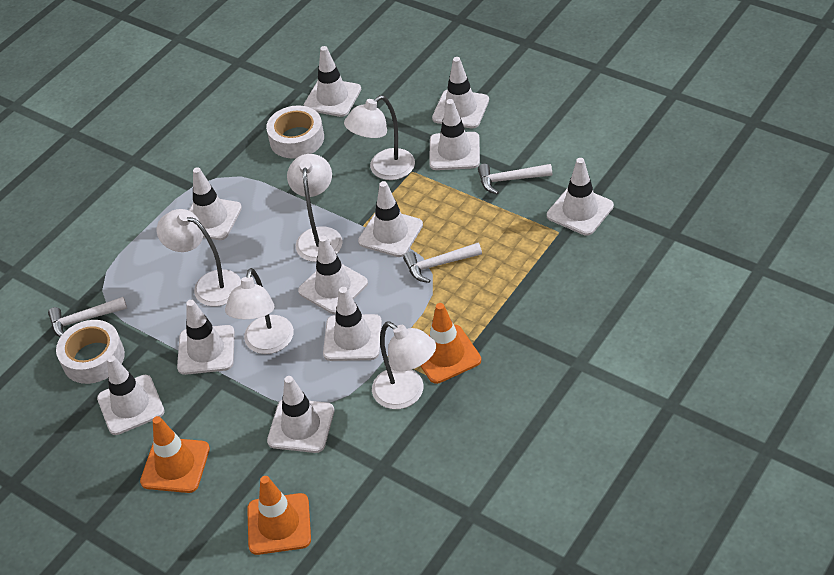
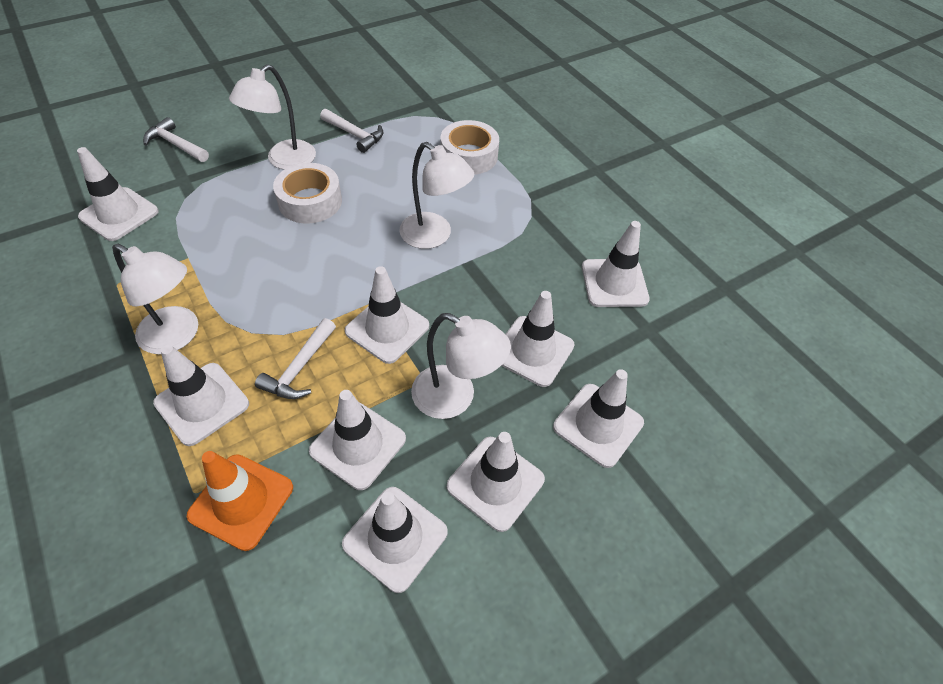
orange traffic cone: [140,416,210,493] [247,476,311,555] [421,303,481,384] = 3 -> [187,451,293,551] = 1
white lamp: [157,209,241,306] [225,268,294,354] [287,154,343,262] [344,95,415,180] [372,322,436,409] = 5 -> [112,244,198,354] [229,64,316,170] [399,142,475,249] [411,313,511,419] = 4
white traffic cone: [97,355,165,435] [177,300,235,375] [189,167,242,240] [267,376,334,453] [298,236,368,314] [304,46,361,117] [323,287,382,361] [358,181,423,257] [429,99,480,170] [432,57,489,128] [547,158,614,236] = 11 -> [77,147,159,241] [153,344,249,446] [309,390,406,490] [342,487,448,593] [345,266,429,364] [447,432,545,532] [501,291,574,387] [553,369,644,468] [582,221,650,307] = 9

